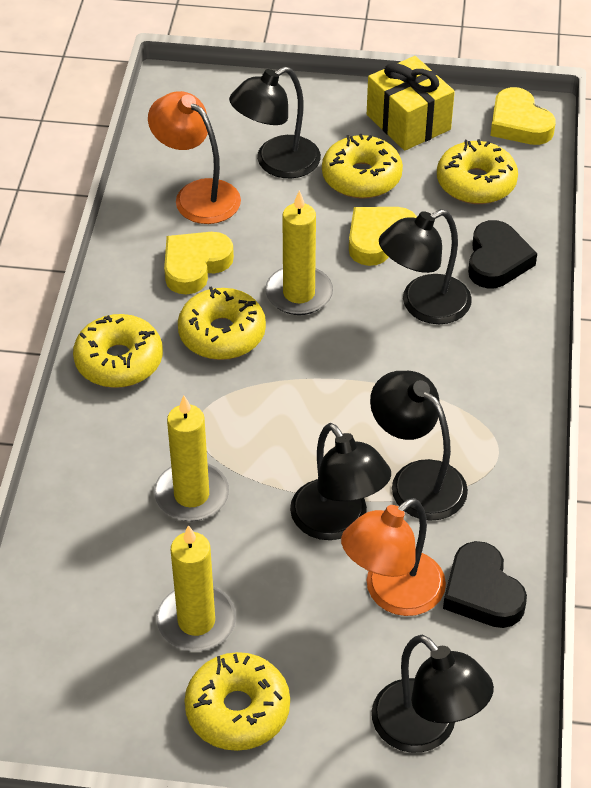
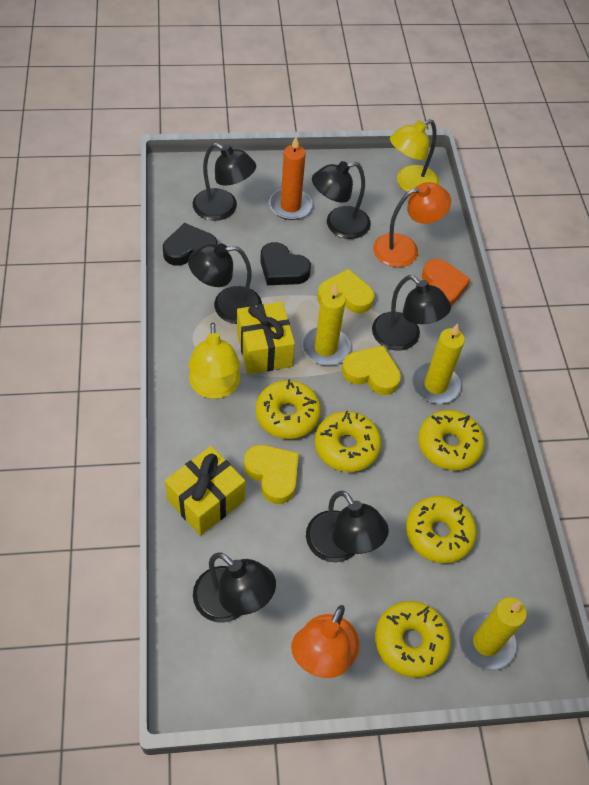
black lamp: [229,67,321,178] [290,423,391,540] [370,371,468,521] [372,635,494,753] [379,209,472,324] = 5 -> [188,243,262,324] [193,143,256,221] [193,553,276,623] [306,491,389,562] [312,161,371,239] [372,275,451,351] = 6
orange candle: none = 0 -> [269,136,313,220] = 1
orange heart: none = 0 -> [422,259,470,306] = 1
yellow gift: [367,56,455,151] = 1 -> [165,446,245,536] [237,302,295,374] = 2
yellow lamp: none = 0 -> [189,323,240,399] [390,119,439,192] = 2

